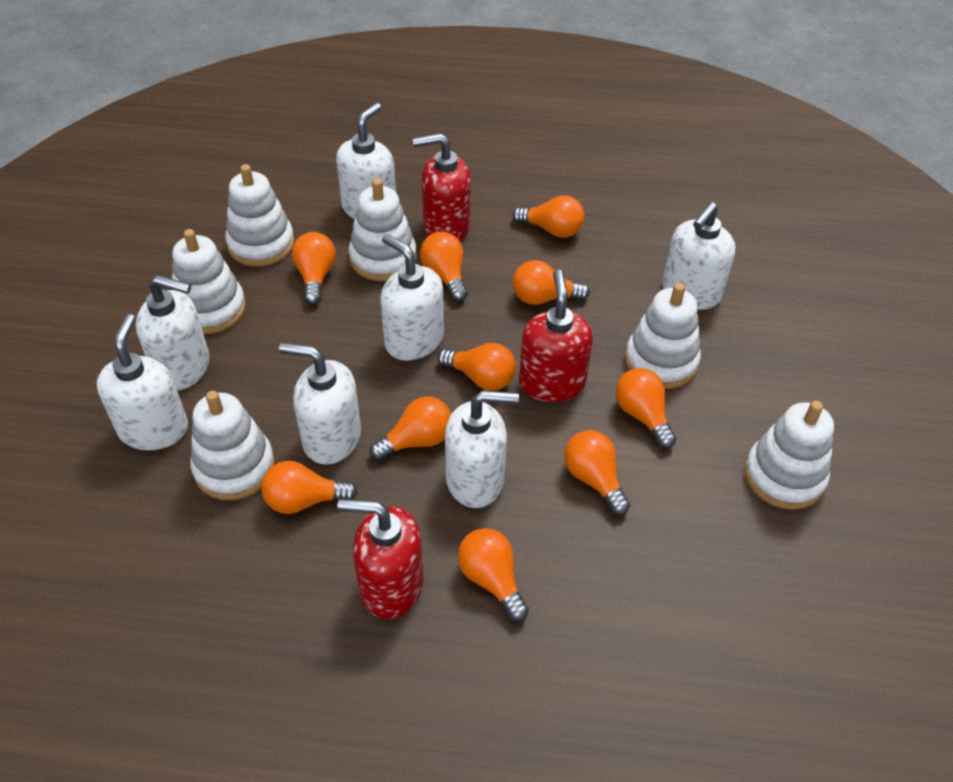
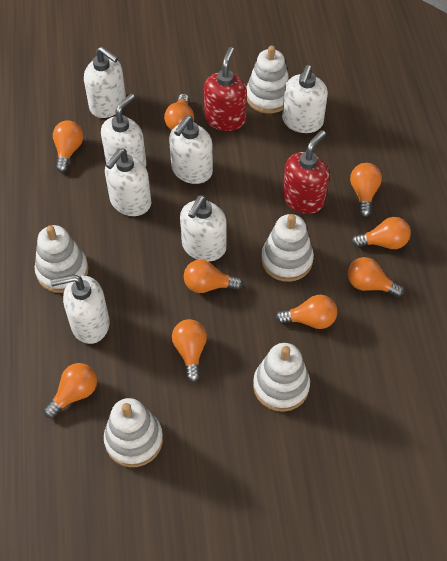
orange light bulb: [261,461,358,514] [292,232,336,305] [369,396,451,460] [420,232,468,302] [438,343,516,391] [458,528,529,622] [512,195,584,238] [513,260,590,305] [564,430,630,515] [615,368,677,449] = 10 -> [44,363,97,418] [53,120,83,173] [164,94,194,130] [172,319,207,383] [184,260,243,293] [276,295,337,329] [348,257,404,297] [350,163,382,217] [352,217,411,249] = 9
red soap dispenser: [337,499,423,619] [413,133,471,241] [519,269,593,402] = 3 -> [204,47,247,131] [283,130,329,214] = 2
white stacking toy: [172,229,246,334] [190,391,275,500] [225,164,295,267] [349,179,417,281] [625,283,701,389] [744,401,834,510] = 6 -> [35,225,88,293] [104,398,163,467] [246,46,289,113] [253,343,310,412] [261,214,314,282] = 5

